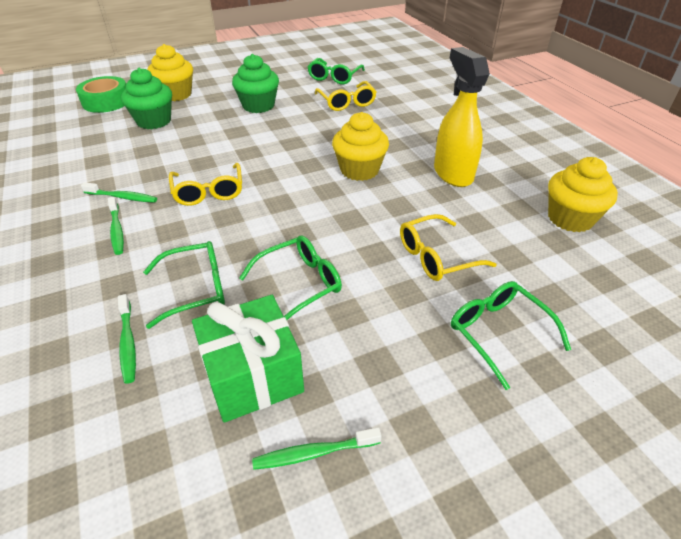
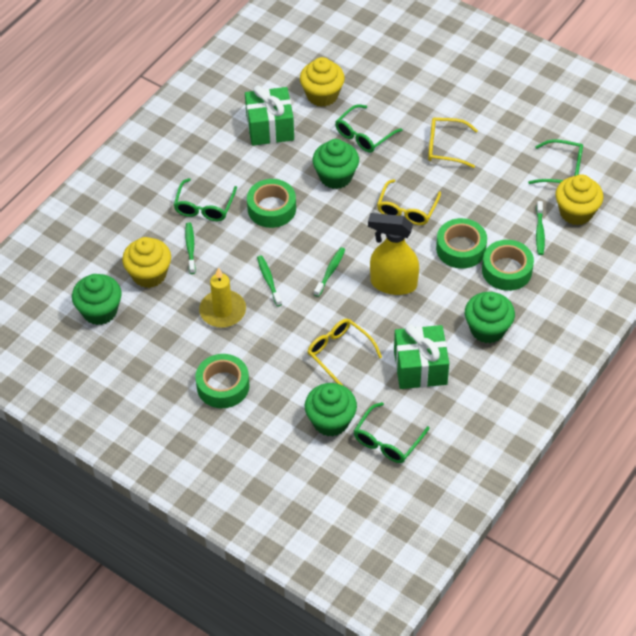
green cupcake: [121,68,172,129] [232,54,279,113] = 2 -> [72,274,122,325] [305,383,357,437] [313,139,359,189] [465,292,515,343] = 4
green gift: [192,295,304,423] = 1 -> [245,86,294,146] [394,324,449,389] = 2
green tape: [76,76,126,113] = 1 -> [196,354,250,408] [247,179,296,228] [436,218,487,269] [482,240,534,291] = 4
yellow candle: none = 0 -> [199,267,246,328] = 1

